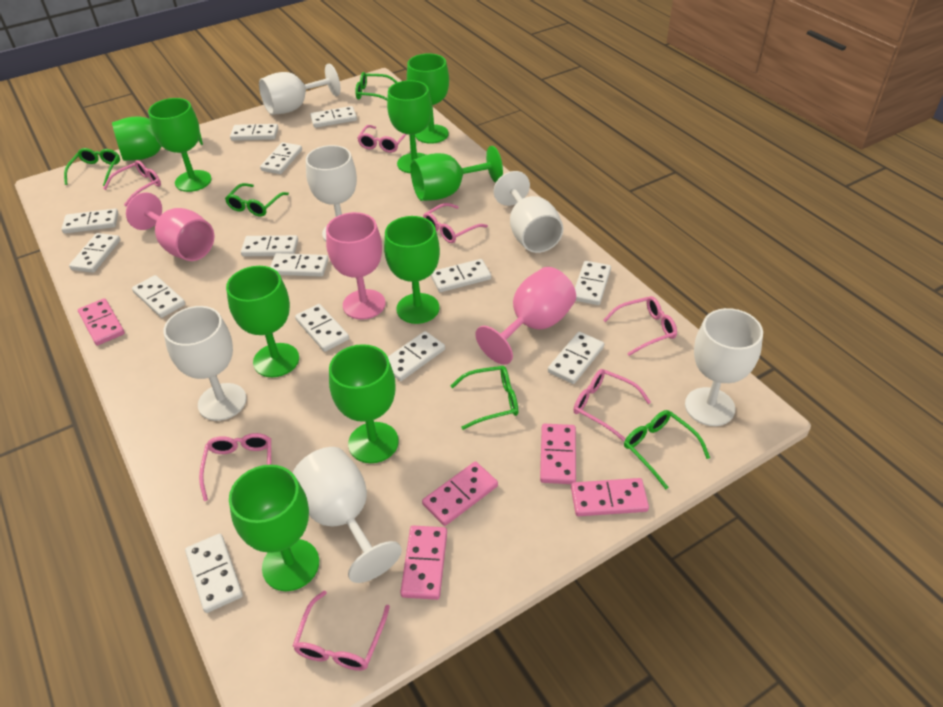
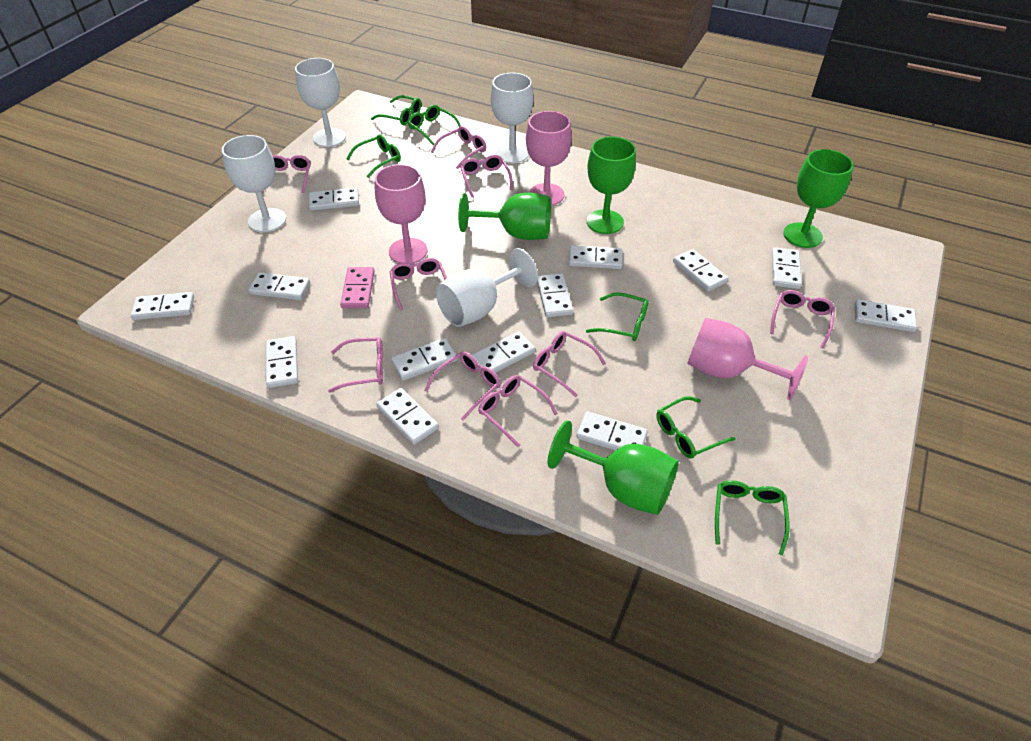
green glasses: [64,148,120,186] [225,183,289,217] [355,72,397,101] [451,366,518,430] [624,410,710,489] = 5 -> [346,134,401,178] [371,95,421,126] [408,105,461,145] [586,292,649,341] [656,396,736,459] [715,480,790,556] = 6
green goblet: [112,117,203,161] [148,98,211,192] [226,266,299,377] [229,465,319,591] [329,344,399,463] [384,216,440,324] [387,80,432,173] [407,53,449,144] [411,146,503,201] = 9 -> [458,193,551,240] [548,420,679,515] [587,137,636,234] [783,149,853,248] = 4
pink domino: [78,298,125,346] [400,525,447,600] [422,461,498,526] [540,424,576,484] [571,478,649,516] = 5 -> [340,267,375,308] = 1
pink glasses: [103,160,161,206] [199,433,271,501] [293,591,390,671] [357,125,407,153] [423,203,488,243] [573,369,651,441] [603,296,677,356] = 7 -> [261,155,311,193] [328,337,383,393] [390,258,447,311] [424,351,501,421] [431,126,486,169] [460,155,513,197] [478,375,558,448] [533,331,606,397] [770,290,835,348] = 9
white domino: [62,209,119,234] [69,233,120,273] [132,275,185,318] [185,534,243,613] [230,124,279,141] [241,235,298,256] [260,142,302,174] [270,253,329,277] [295,304,349,352] [310,106,357,128] [388,331,445,381] [431,259,491,292] [548,332,604,384] [575,261,611,305] = 14 -> [131,292,194,320] [248,272,310,300] [266,336,298,388] [309,188,359,211] [376,388,439,445] [391,338,457,380] [472,331,535,373] [537,273,573,317] [569,245,622,269] [576,411,648,451] [673,249,728,292] [772,247,802,289] [854,299,917,332] = 13
white goblet: [163,306,247,421] [259,63,340,115] [293,447,402,583] [306,145,357,241] [494,171,563,253] [685,308,763,426] = 6 -> [222,135,286,232] [295,58,346,147] [436,248,538,327] [491,73,533,164] = 4

